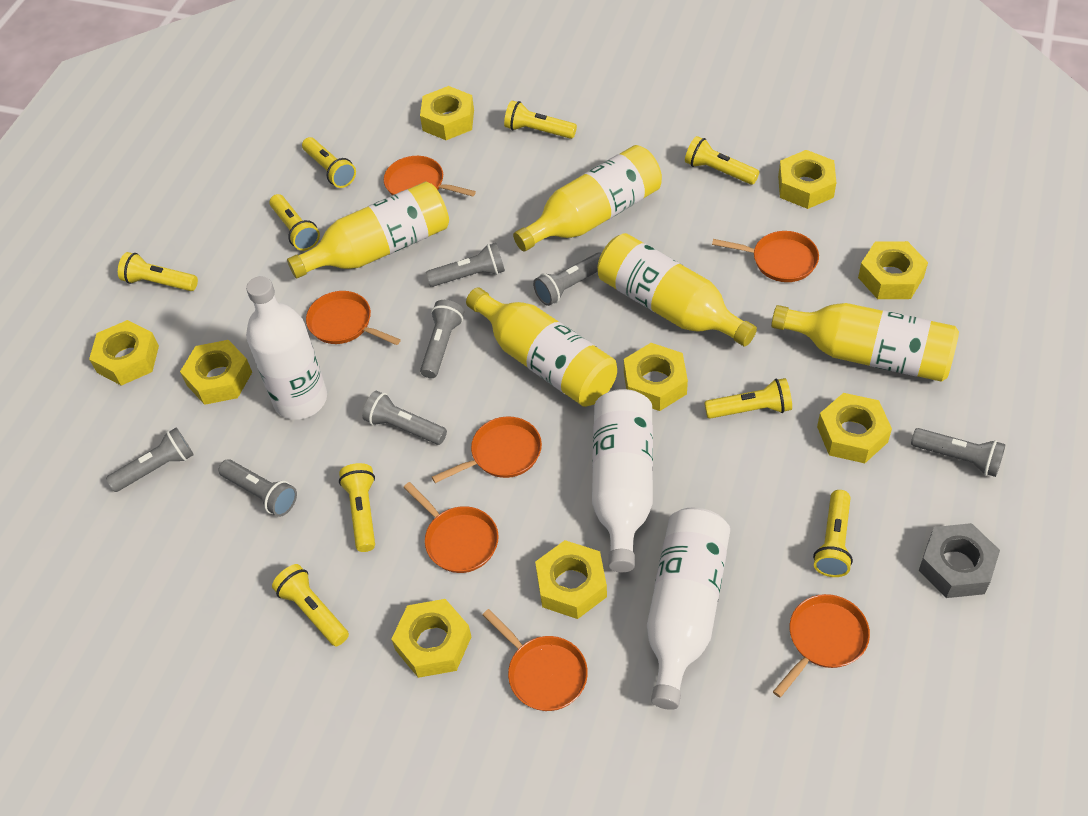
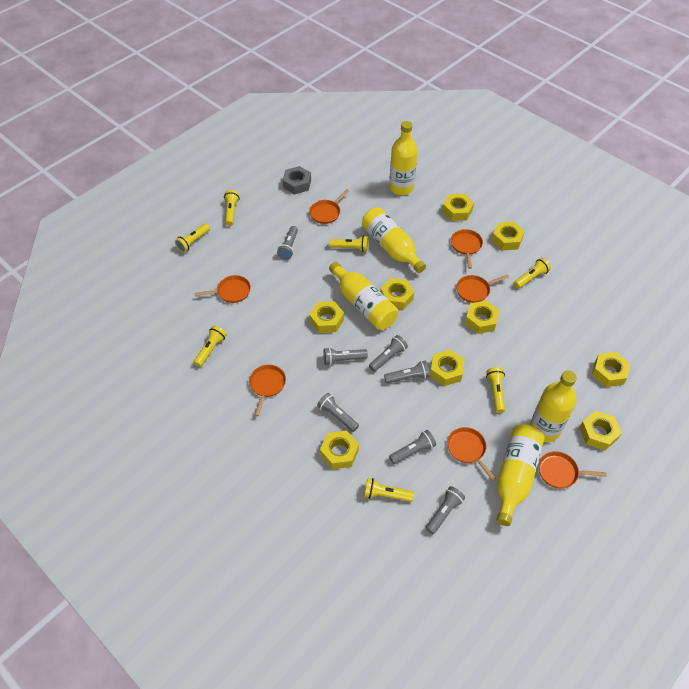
white bottle: [246,276,327,420] [592,389,653,573] [647,508,730,710] = 3 -> none = 0
yellow flashlight: [118,252,198,291] [270,194,320,251] [272,564,349,646] [302,137,356,188] [339,463,375,552] [504,101,577,139] [685,136,759,185] [704,378,792,419] [813,490,853,577] = 9 -> [175,223,210,253] [194,326,227,367] [224,190,239,226] [329,236,368,252] [364,478,414,502] [486,367,505,413] [514,258,551,289] = 7

